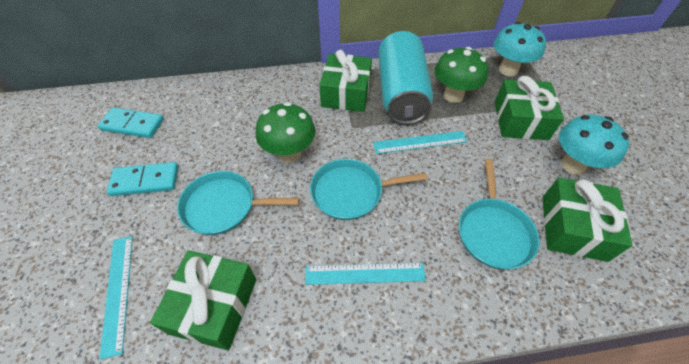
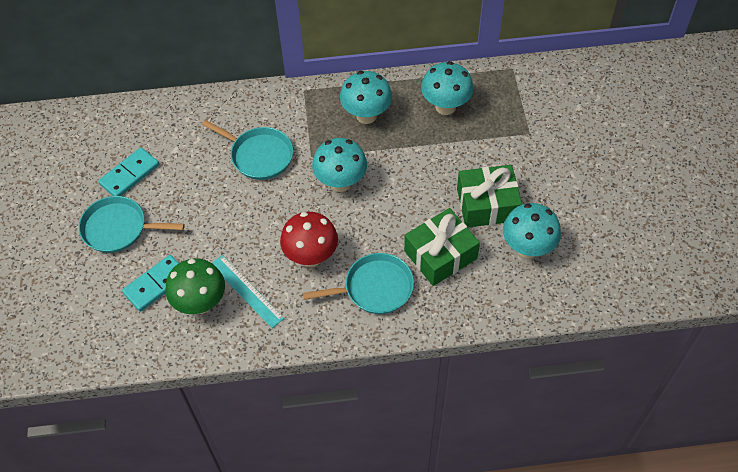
green gift: [150,250,256,350] [319,50,372,112] [494,76,564,140] [542,178,632,262] = 4 -> [404,208,480,286] [457,165,522,228] = 2
green mushroom: [256,102,316,163] [435,47,488,103] = 2 -> [166,258,225,314] = 1
red mushroom: none = 0 -> [280,212,338,267] = 1
turquoise can: [378,31,433,125] = 1 -> none = 0
turquoise mushroom: [494,22,546,76] [559,114,629,175] = 2 -> [312,138,367,192] [340,71,392,124] [421,61,474,115] [503,203,561,258] = 4
turquoise ruler: [99,236,133,360] [305,263,426,285] [373,131,468,154] = 3 -> [212,255,284,328] = 1

